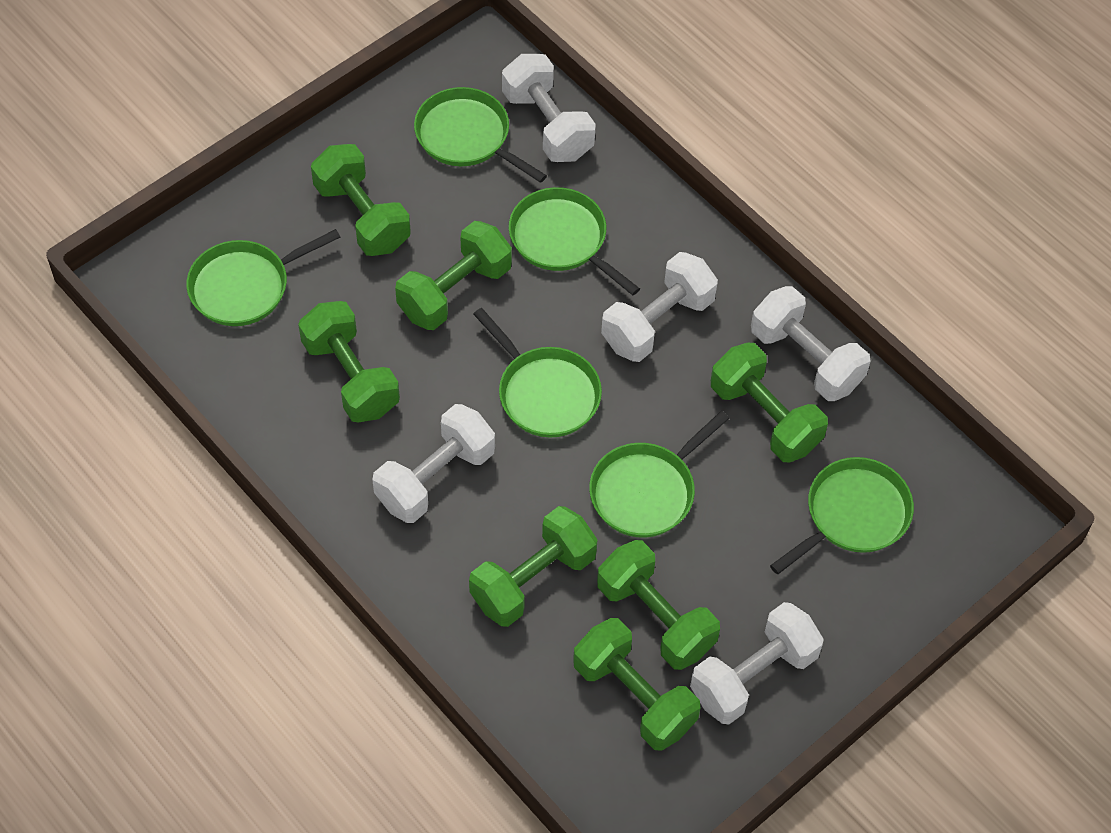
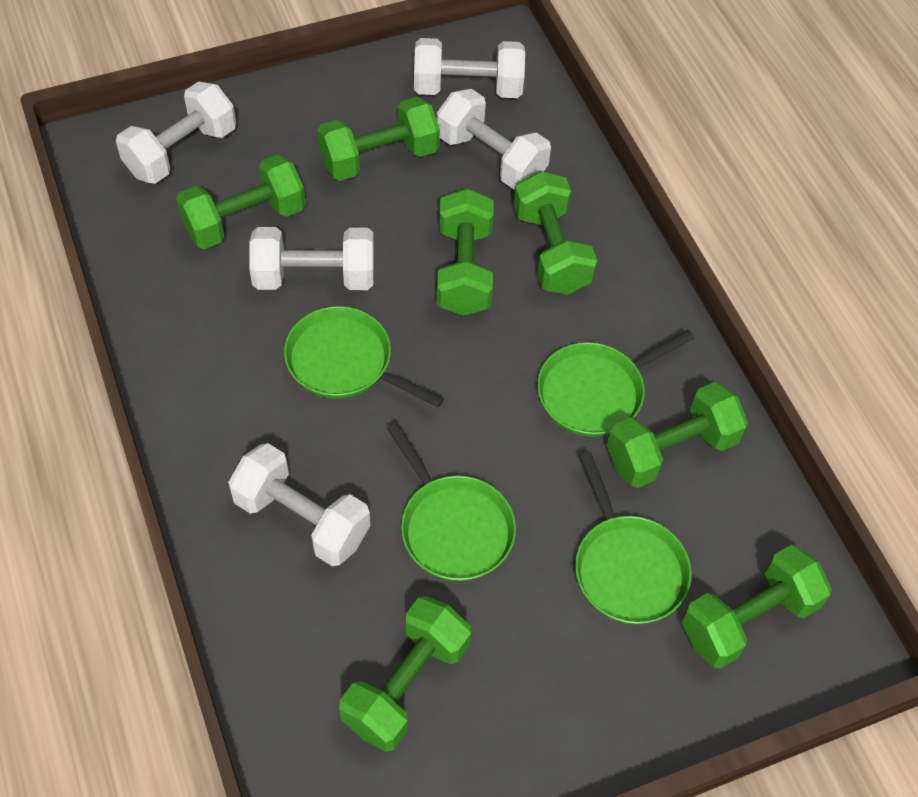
green pan: [186,229,340,326] [414,87,547,183] [473,308,602,437] [509,187,640,295] [589,411,730,538] [770,457,914,574] = 6 -> [284,306,444,408] [387,423,516,581] [537,330,695,437] [575,452,691,624] = 4

